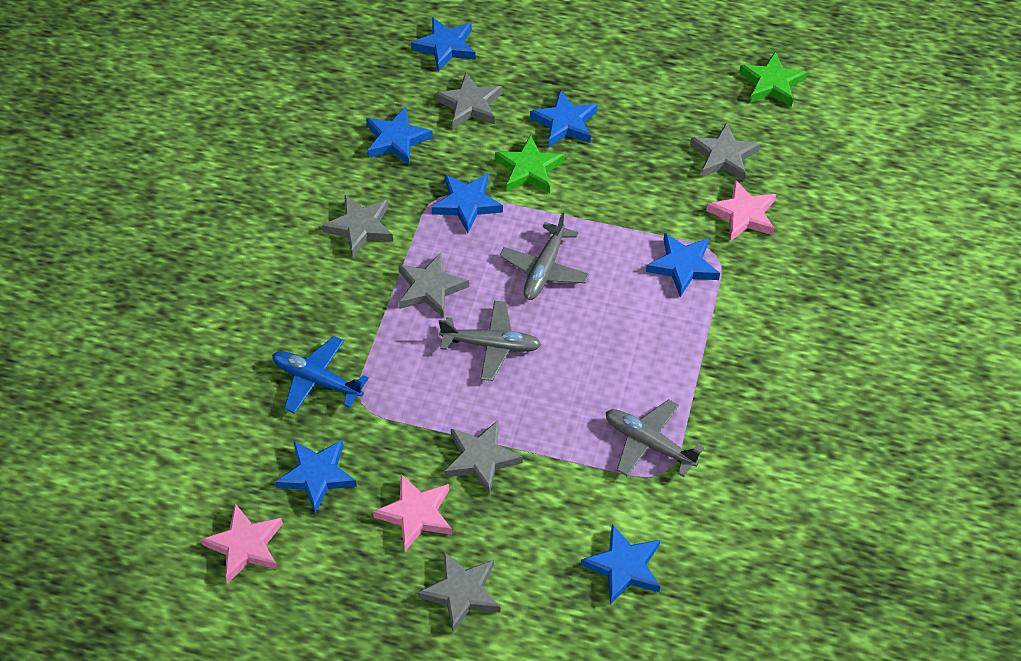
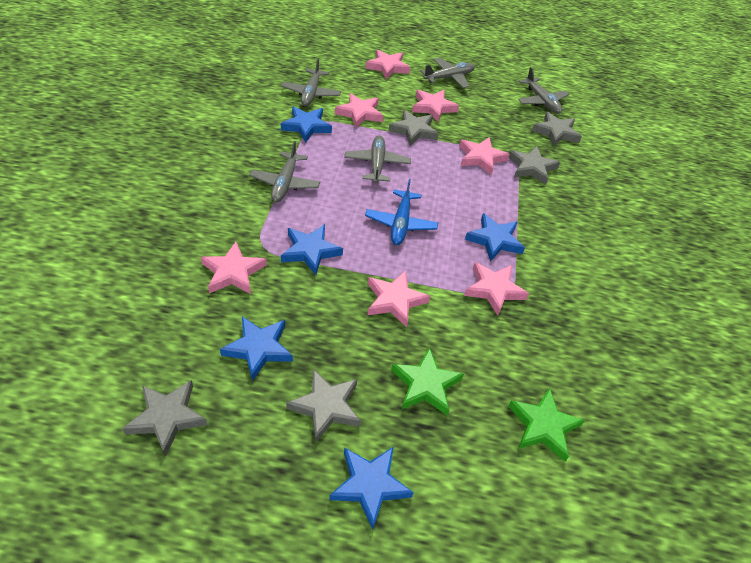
blue star: [275,440,357,513] [366,107,433,165] [411,17,476,72] [431,173,503,233] [530,90,597,147] [581,524,660,605] [646,233,720,297] = 7 -> [220,317,293,381] [281,106,332,143] [281,224,343,275] [329,446,414,530] [465,213,525,262] = 5
grey plane: [439,301,542,381] [500,212,589,300] [606,399,704,477] = 3 -> [249,141,320,202] [281,58,341,106] [344,135,411,183] [420,58,475,88] [518,67,569,114] = 5
grey star: [322,195,393,257] [398,252,469,318] [418,552,500,633] [435,72,502,128] [444,421,523,495] [690,122,760,181] = 6 -> [122,380,208,457] [286,369,361,443] [389,110,439,146] [509,146,560,185] [532,112,582,147] = 5
pink star: [200,504,283,583] [373,474,452,551] [706,179,776,241] = 3 -> [201,242,267,294] [335,93,383,128] [366,50,410,80] [367,270,430,328] [412,90,459,122] [459,137,510,175] [464,262,529,316] = 7

